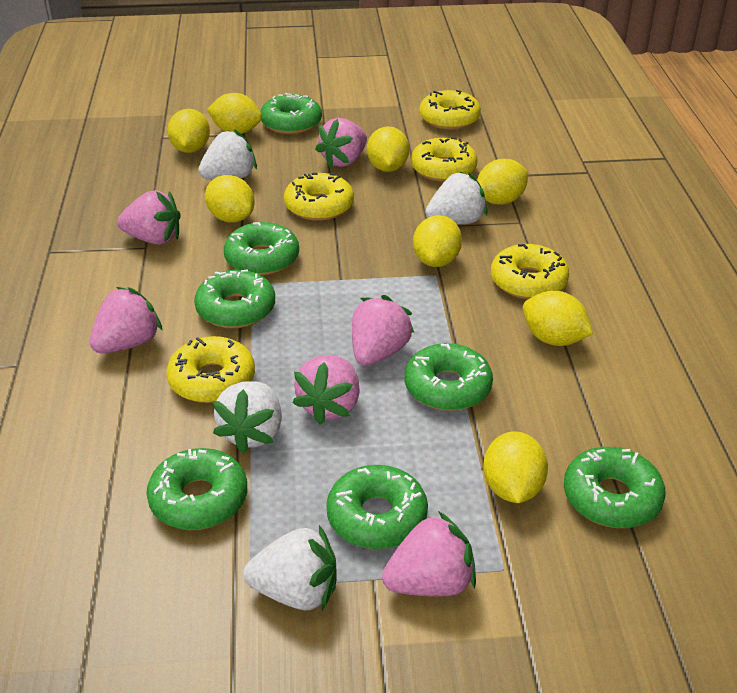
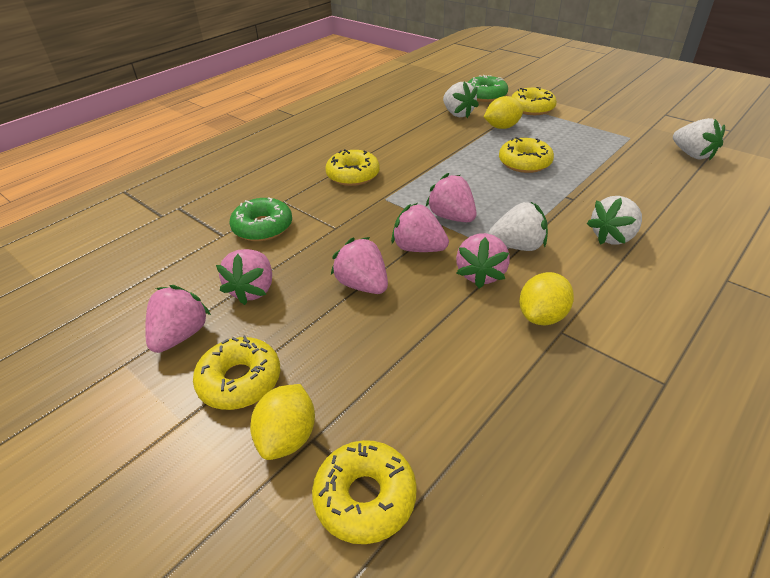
green donut: [147,448,247,530] [194,269,275,328] [224,222,299,275] [260,93,322,134] [326,465,428,549] [405,343,493,411] [564,447,666,528] = 7 -> [229,197,292,241] [467,75,508,102] = 2
yellow lemon: [167,109,210,153] [205,175,255,223] [207,93,262,134] [367,126,409,172] [413,215,462,267] [477,159,528,205] [483,431,548,503] [523,291,593,346] = 8 -> [250,384,315,460] [484,96,524,129] [519,272,574,325] = 3

